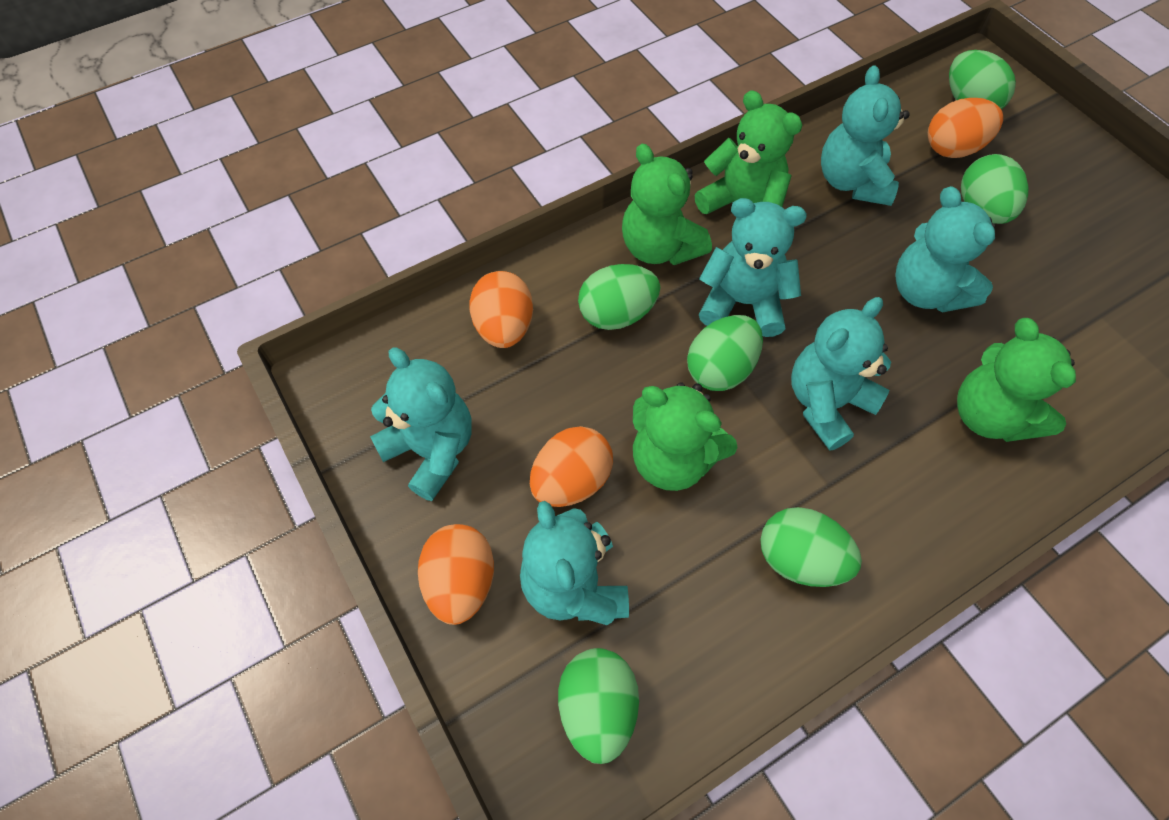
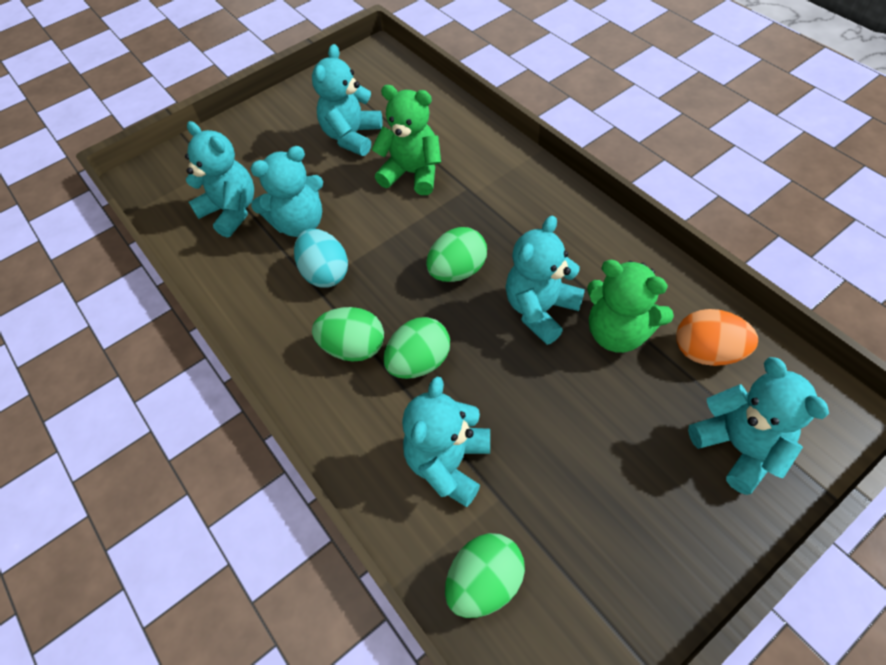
green egg: [558,648,639,764] [578,264,660,330] [687,315,763,391] [760,507,862,587] [949,50,1016,109] [961,154,1029,224] = 6 -> [312,307,384,362] [383,317,450,379] [426,227,487,282] [445,533,525,618] = 4
green teddy bear: [622,144,712,265] [633,382,737,491] [695,90,802,214] [957,318,1076,442] = 4 -> [371,85,441,195] [587,260,674,353] = 2
orange egg: [418,524,494,625] [469,271,533,348] [530,426,613,507] [928,98,1003,158] = 4 -> [676,309,758,366] = 1
turquoise egg: none = 0 -> [294,229,348,288] = 1

